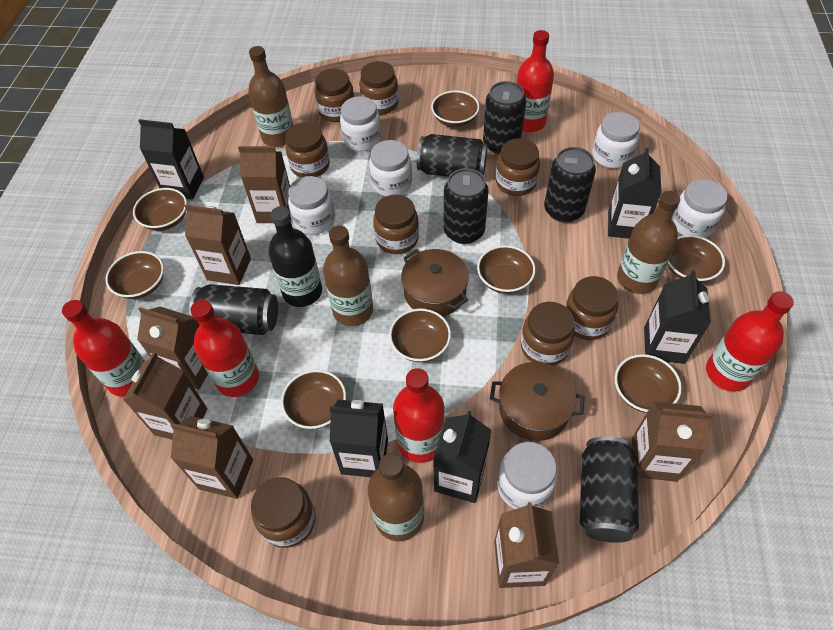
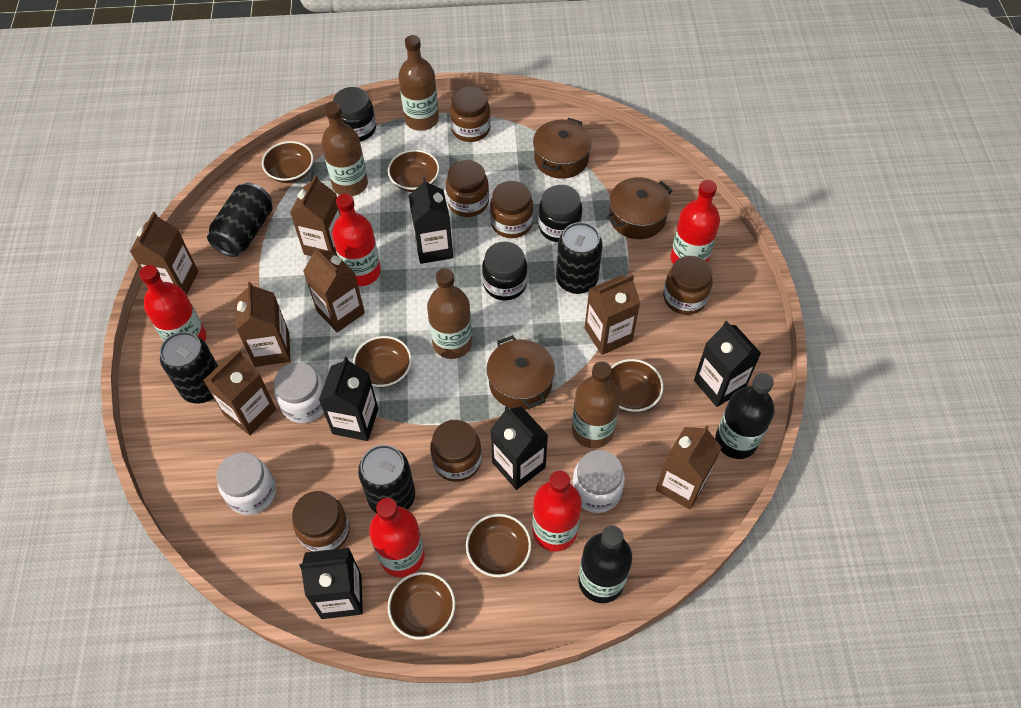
black bottle: [268,206,322,307] = 1 -> [578,525,632,603] [715,373,775,459] = 2
black can: [189,284,278,335] [417,134,488,177] [443,168,489,244] [483,81,526,154] [544,147,596,223] [580,436,639,543] = 6 -> [160,332,218,404] [207,183,273,257] [358,445,415,513] [556,222,602,294] = 4
black jar: none = 0 -> [333,87,376,142] [482,242,528,300] [538,185,582,242] = 3
brown bowl: [106,251,164,299] [133,188,187,231] [281,370,346,429] [389,308,451,362] [431,91,479,127] [477,245,536,294] [615,354,682,413] [667,235,725,283] = 8 -> [262,141,314,183] [353,336,412,388] [387,572,456,640] [388,150,440,192] [466,514,531,577] [610,359,664,412] = 6
brown jar: [251,477,316,548] [285,122,330,177] [315,69,354,122] [359,61,399,115] [373,194,419,254] [496,138,540,196] [521,302,575,366] [565,276,619,340] = 8 -> [292,491,350,552] [430,420,482,482] [446,160,489,217] [450,87,491,142] [490,181,534,238] [663,256,713,315] = 6
brown pot: [401,249,469,316] [490,362,585,441] = 2 -> [486,335,555,409] [533,118,592,179] [606,177,673,239] = 3
white jar: [288,176,335,235] [340,96,381,151] [369,140,412,197] [497,442,558,509] [592,112,640,168] [671,179,728,238] = 6 -> [216,452,276,515] [274,362,324,423] [572,450,625,513] = 3

